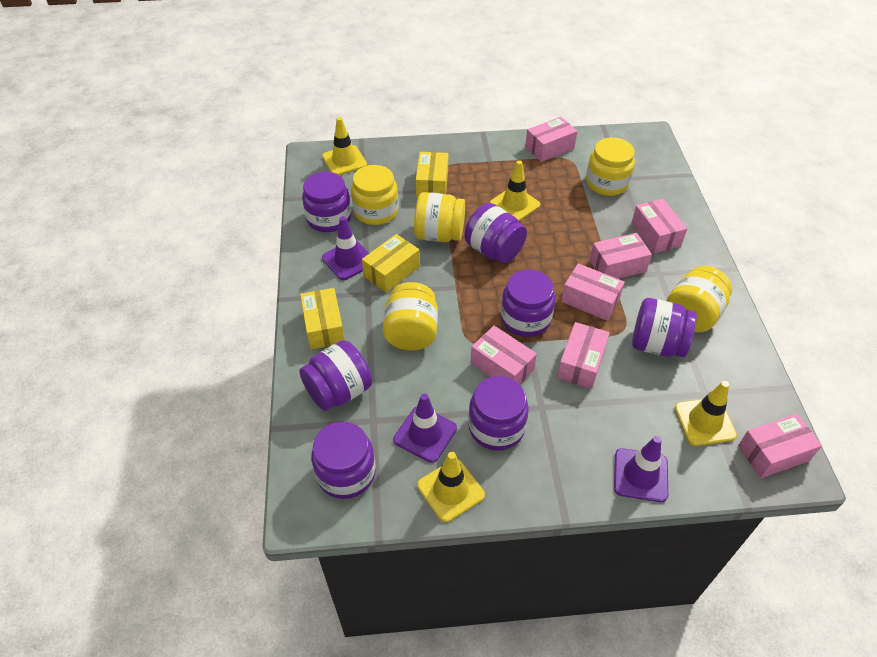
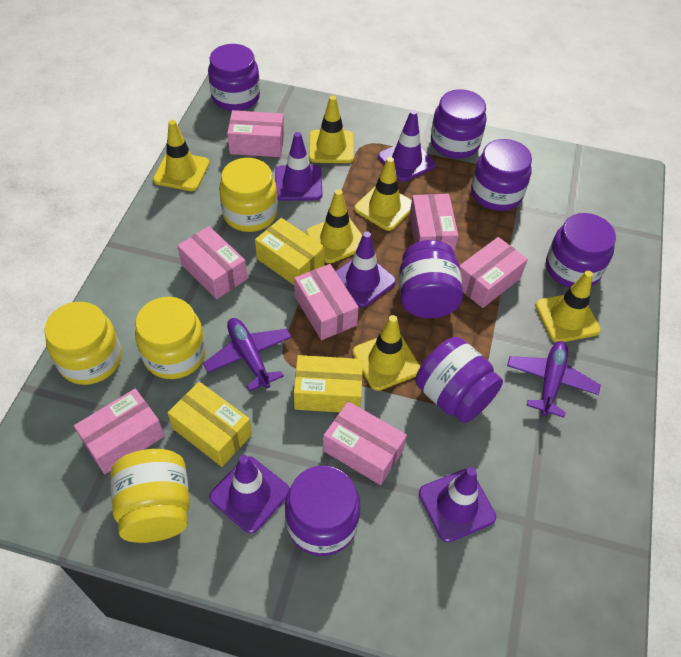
purple plane: none = 0 -> [203,318,292,391] [507,341,601,418] = 2
purple traffic cone: [322,216,369,280] [393,394,457,463] [614,436,668,502] = 3 -> [209,455,290,534] [275,132,322,201] [335,231,396,307] [378,110,436,182] [419,467,496,542] = 5
yellow jar: [351,165,398,225] [383,282,438,351] [414,192,465,242] [586,137,635,196] [667,266,732,332] = 5 -> [44,302,122,385] [111,449,190,543] [135,297,206,379] [219,158,278,232] = 4
yellow traffic cone: [322,117,367,175] [417,452,485,522] [490,160,540,221] [675,381,737,446] = 4 -> [153,120,210,191] [306,189,362,263] [309,96,354,163] [353,315,420,391] [354,157,412,231] [535,271,601,342] = 6

